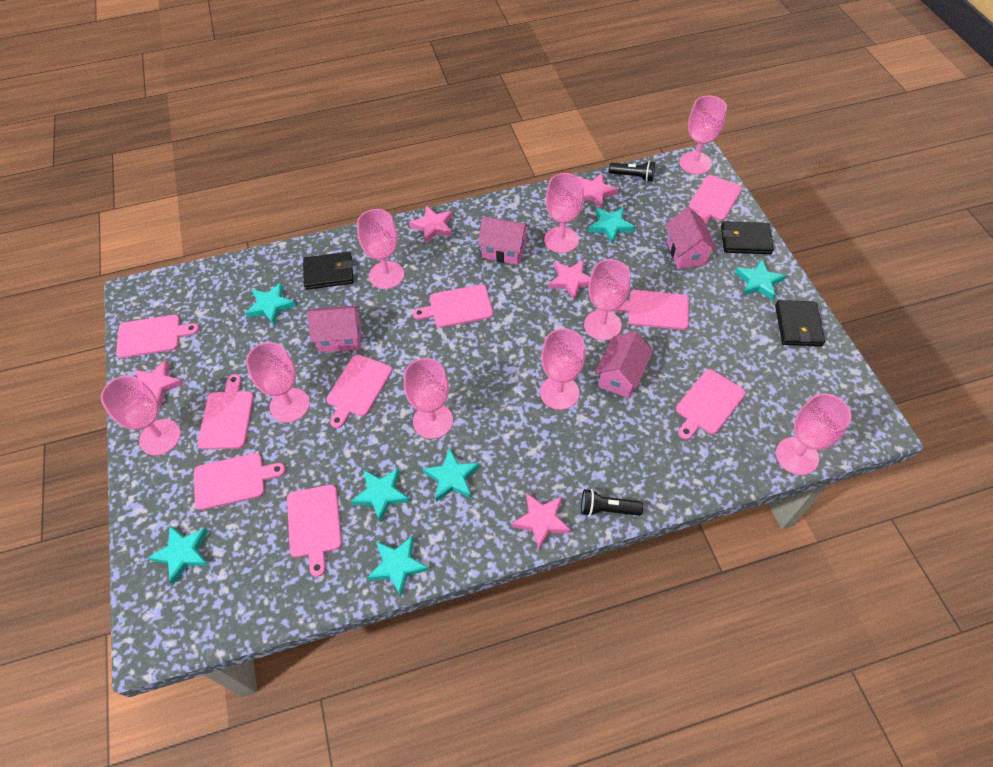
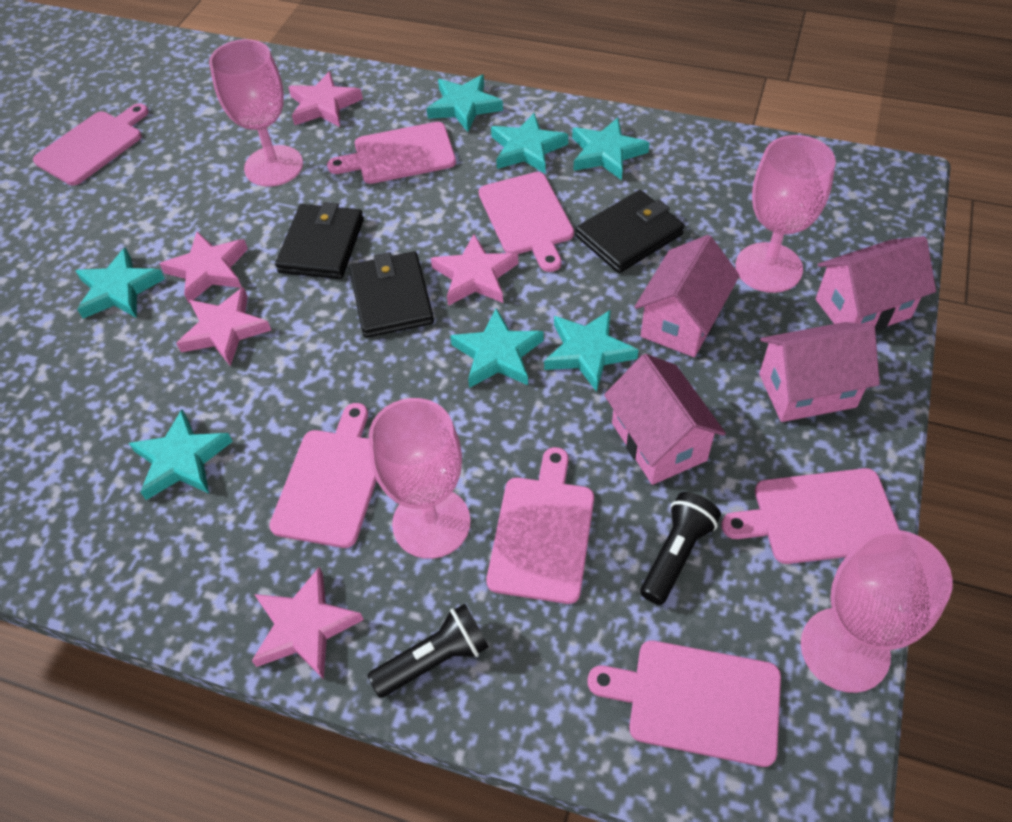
pink cutting board: [116,315,199,358] [194,453,286,510] [197,374,254,449] [287,485,342,577] [326,354,392,428] [413,284,493,328] [615,290,689,330] [676,369,746,440] [688,175,742,225] = 9 -> [33,104,149,185] [269,403,377,548] [327,122,456,184] [479,172,574,272] [487,447,594,604] [588,640,781,767] [721,468,900,564] = 7
pink goblet: [101,375,181,455] [246,342,310,423] [357,209,404,289] [404,358,453,439] [540,328,585,410] [544,173,584,253] [584,259,630,341] [679,95,727,174] [776,394,851,475] = 9 -> [209,39,303,187] [369,398,471,559] [736,135,836,293] [801,530,953,693] = 4

